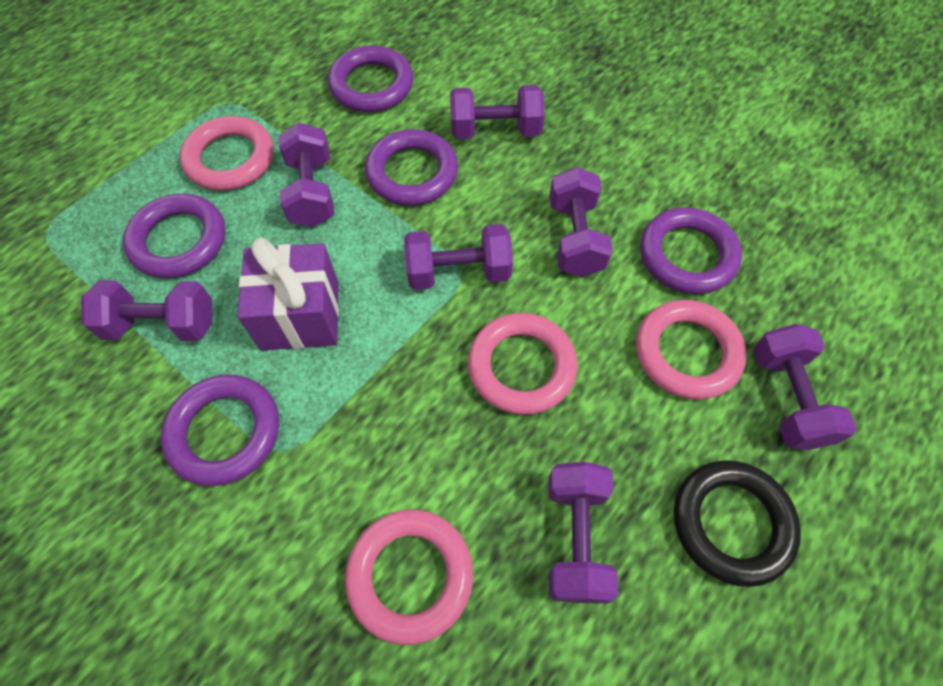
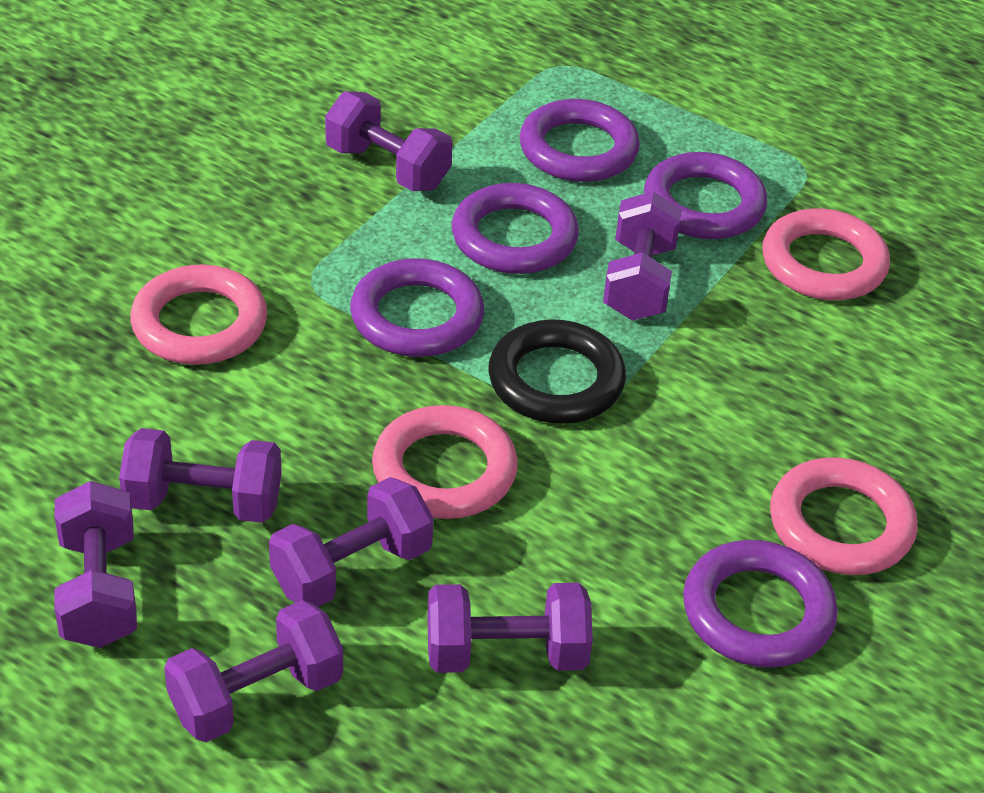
purple gift: [237,238,339,351] = 1 -> none = 0

